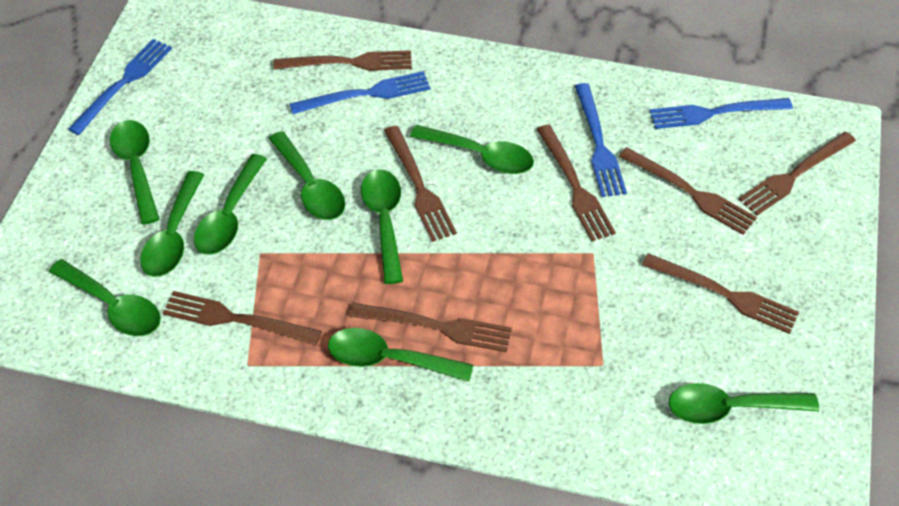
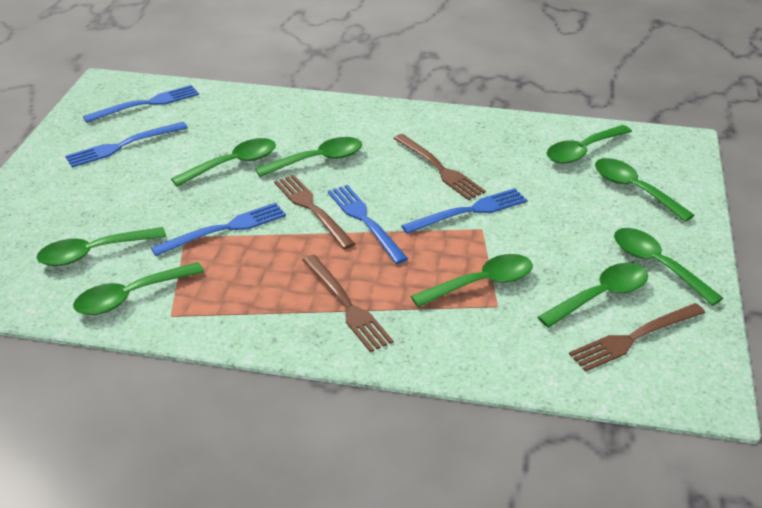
blue fork: [68,39,172,135] [290,71,430,114] [575,83,627,197] [649,98,793,129] = 4 -> [65,122,188,168] [83,85,199,123] [151,203,286,256] [328,185,408,264] [401,188,527,234] = 5
brown fork: [163,291,322,345] [273,50,412,71] [349,303,512,352] [384,126,457,242] [537,125,616,241] [619,147,757,235] [642,253,799,334] [738,132,856,215] = 8 -> [274,174,355,249] [302,255,394,352] [393,134,486,200] [569,303,705,371] = 4

